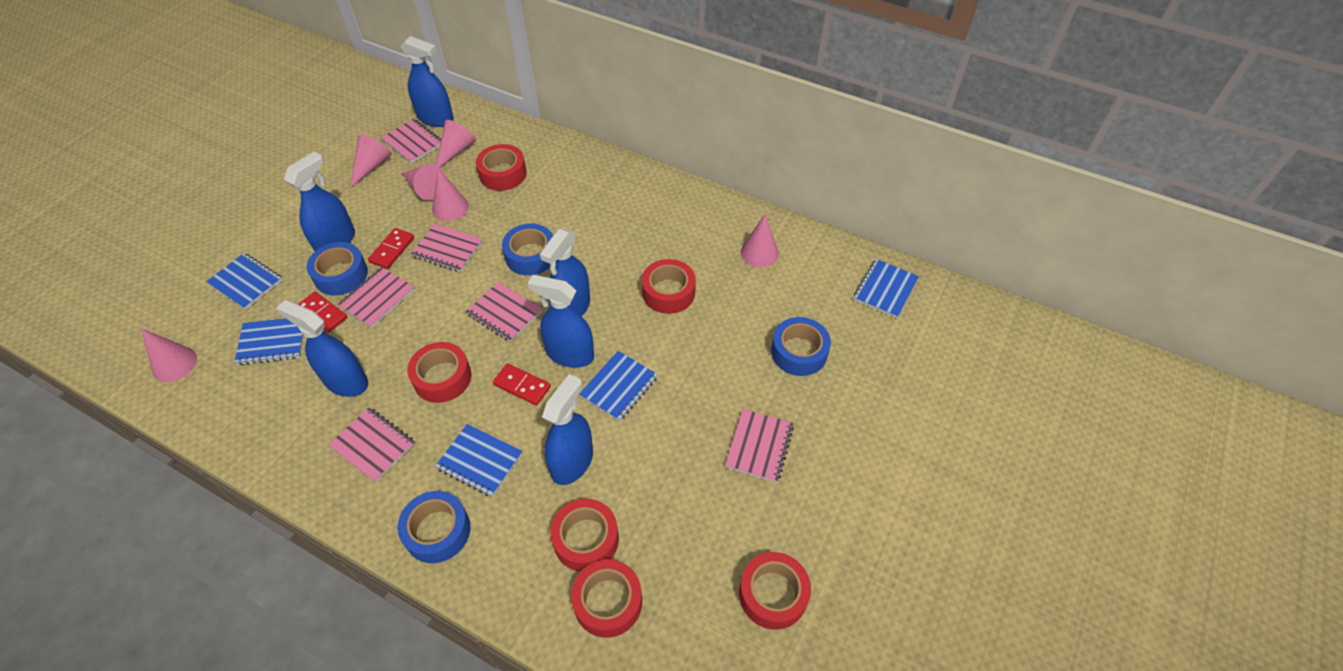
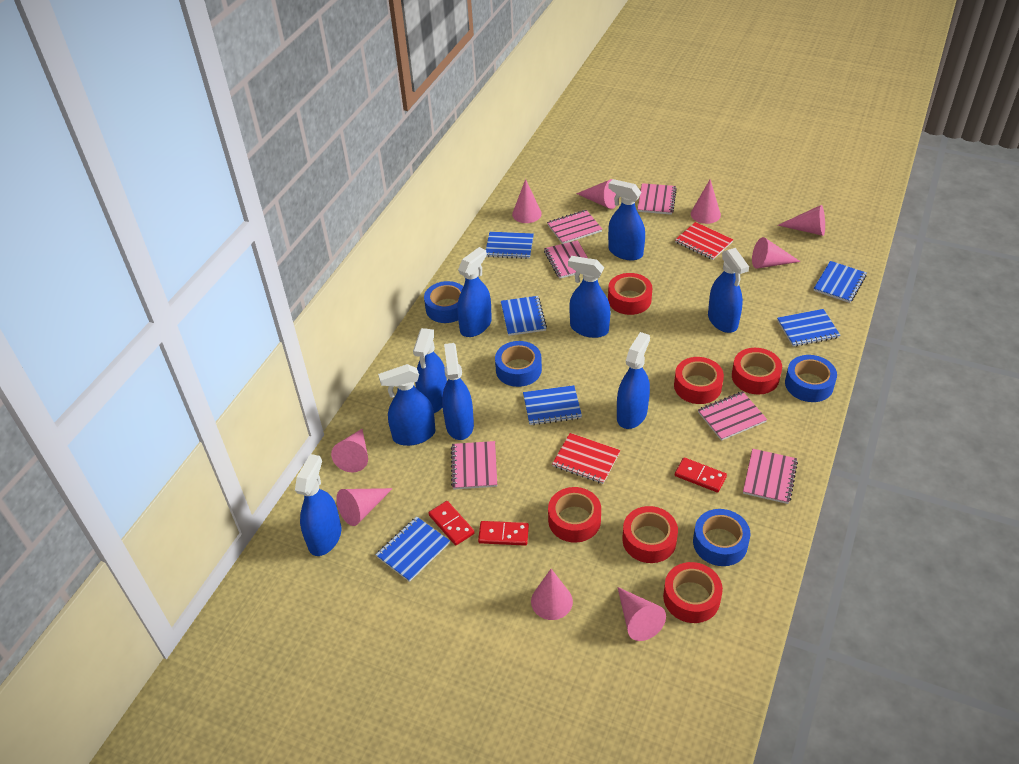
blue notebook: [206,253,282,310] [234,318,304,365] [435,424,523,497] [579,351,658,421] [854,259,919,318] = 5 -> [376,517,450,582] [486,232,534,259] [501,296,547,336] [523,385,582,425] [777,309,840,347] [813,261,867,303] = 6
blue spray bottle: [276,300,368,397] [284,152,355,251] [401,36,454,127] [527,275,594,368] [540,229,590,316] [542,374,593,485] = 6 -> [295,454,341,556] [378,364,436,446] [413,328,447,413] [442,343,474,440] [457,247,492,337] [568,256,610,338] [608,179,645,260] [617,332,650,429] [708,248,749,333] = 9
pink cone: [141,328,197,382] [350,135,392,188] [402,164,445,201] [432,169,469,221] [436,120,476,167] [741,214,779,267] = 6 -> [331,429,368,472] [336,488,393,526] [512,179,542,223] [531,569,573,620] [576,179,616,209] [617,587,666,641] [691,179,721,224] [752,237,801,269] [778,205,825,236] = 9
red notebook: none = 0 -> [552,433,620,484] [675,222,733,260] = 2

